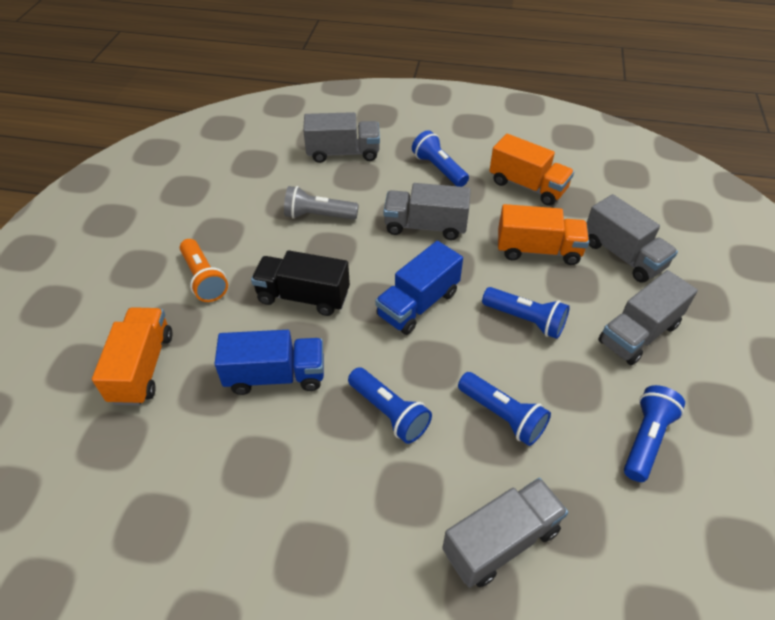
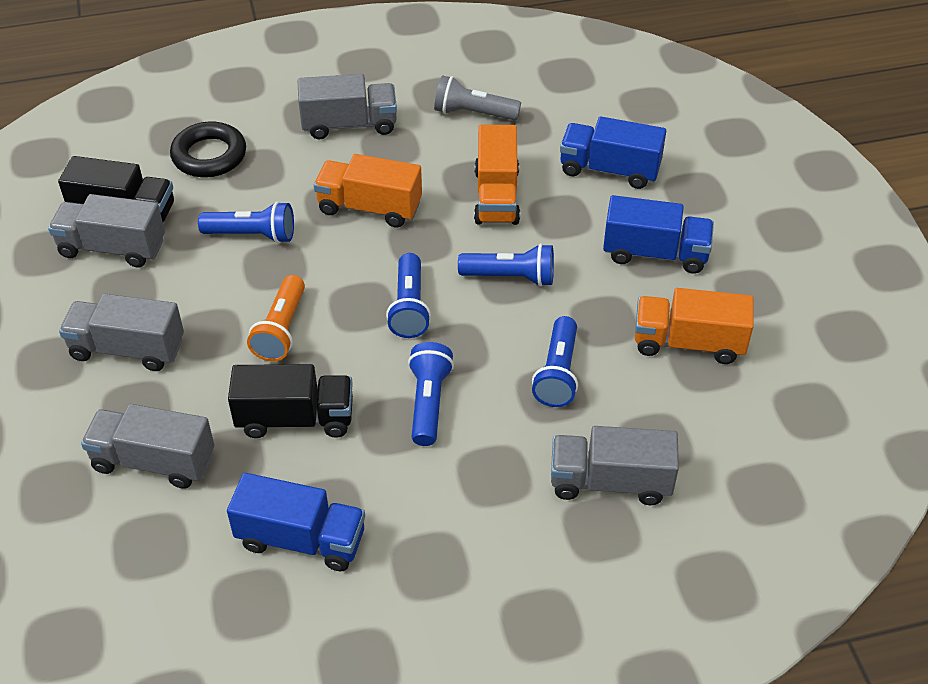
black ring: none = 0 -> [170,121,246,177] = 1
black truck: [251,250,350,316] = 1 -> [58,156,174,222] [228,364,353,438] = 2
blue truck: [214,330,324,395] [375,241,463,335] = 2 -> [227,473,365,571] [560,116,666,189] [603,195,714,274] = 3

